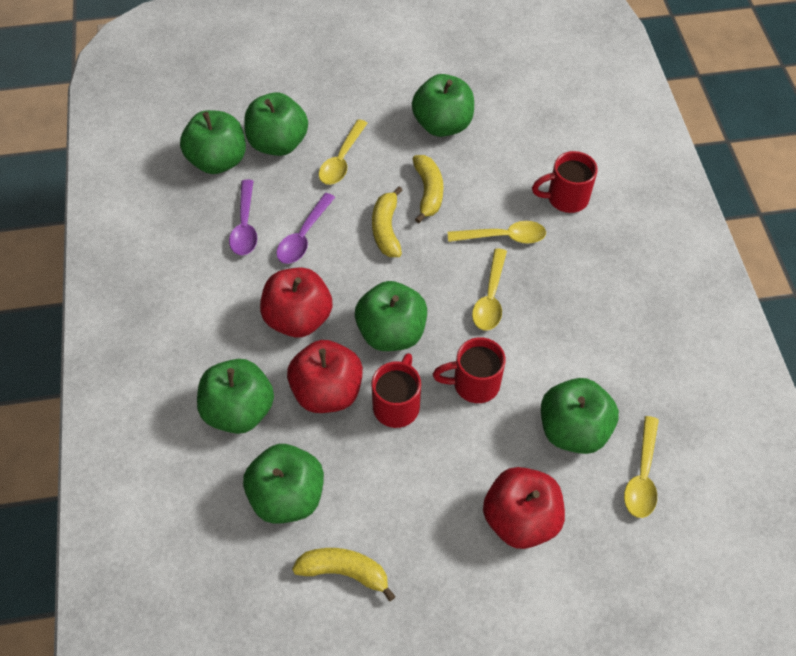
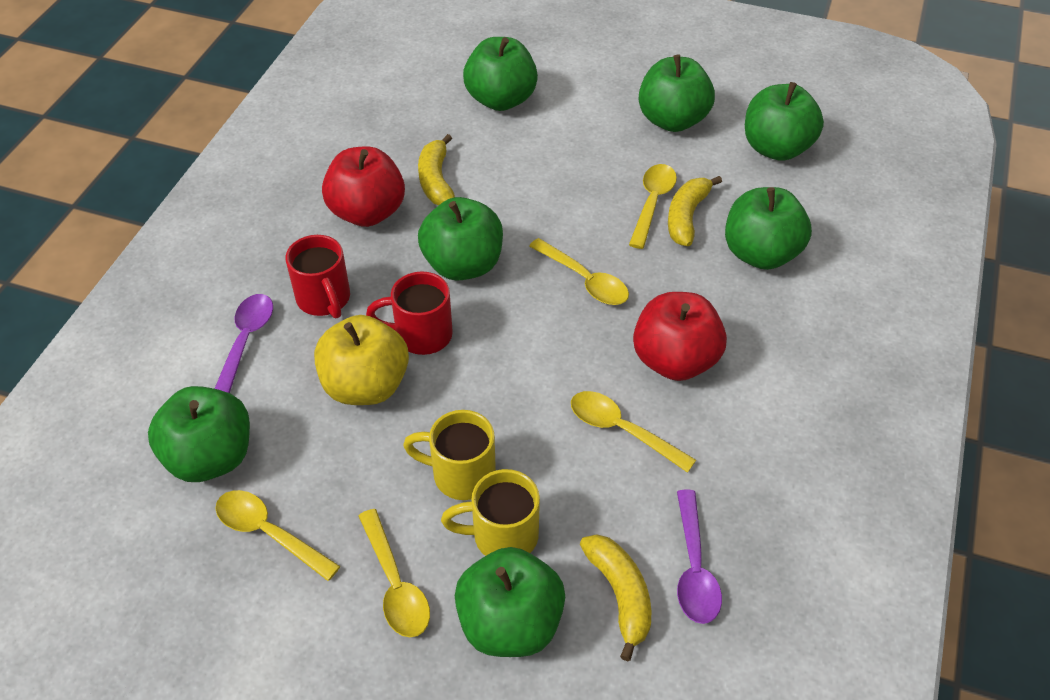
red apple: [260,267,332,337] [287,340,363,413] [483,467,565,549] = 3 -> [322,146,405,227] [633,292,727,381] = 2
red mug: [371,353,421,428] [433,337,506,403] [532,151,598,213] = 3 -> [286,235,350,318] [366,271,453,355] = 2
yellow apple: none = 0 -> [314,315,409,405] = 1
yellow mug: none = 0 -> [403,410,496,500] [441,469,540,556] = 2
yellow spoon: [319,119,368,185] [448,221,546,243] [472,248,507,330] [624,416,659,518] = 4 -> [215,490,340,581] [358,509,430,637] [529,238,629,305] [571,391,696,473] [629,164,677,249] = 5

